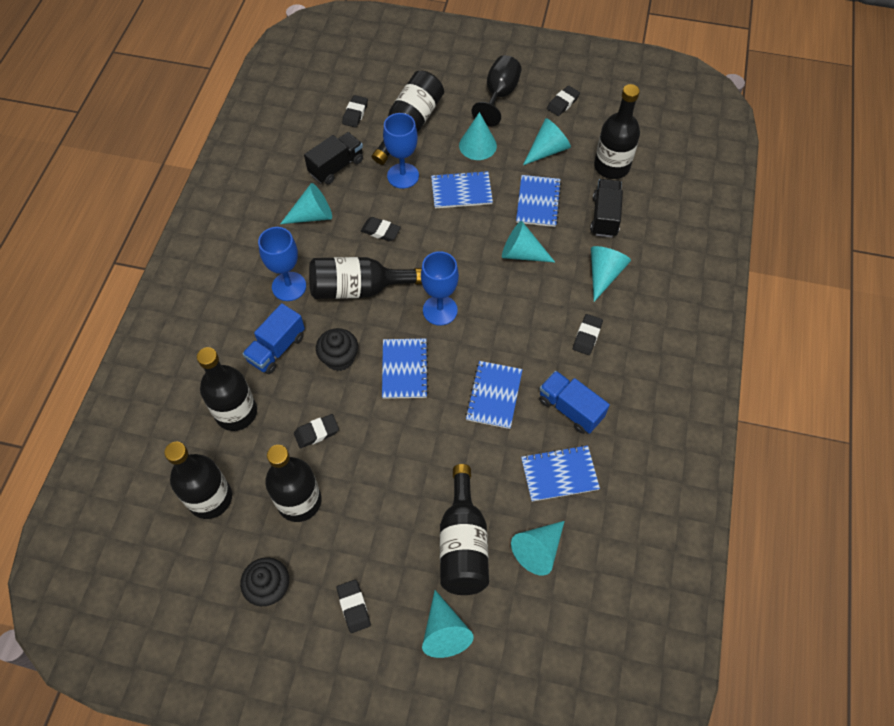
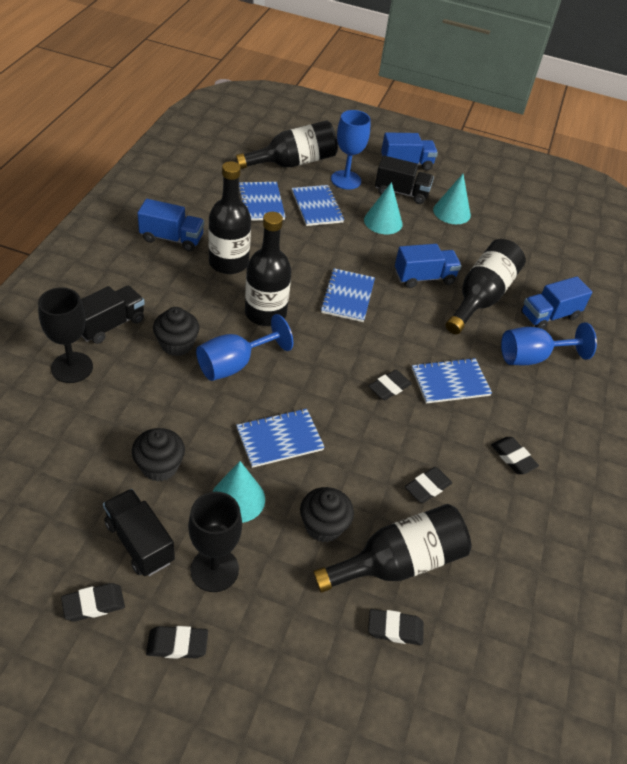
black bottle: [164,442,232,519] [197,347,257,431] [265,445,321,522] [309,257,422,299] [372,71,444,165] [440,464,489,595] [594,84,640,179] = 7 -> [208,161,251,274] [236,120,338,169] [245,212,291,326] [313,504,472,593] [445,239,526,334] = 5
black cupcake: [240,557,289,606] [316,328,358,371] = 2 -> [132,428,185,482] [153,307,199,356] [300,487,354,542] = 3
black goblet: [472,55,521,127] = 1 -> [38,287,93,383] [188,492,242,592] = 2
black truck: [304,132,363,184] [590,179,623,238] = 2 -> [81,286,145,344] [103,489,175,576] [375,156,434,204] = 3
blue truck: [242,303,305,374] [539,371,610,434] = 2 -> [137,199,204,251] [381,132,438,171] [395,244,461,288] [521,276,592,329] = 4
turquoise cone: [280,183,332,224] [422,590,474,658] [459,112,497,160] [502,221,555,262] [511,521,565,576] [523,118,571,165] [591,246,631,302] = 7 -> [212,461,265,523] [364,182,403,234] [433,174,471,224] = 3

